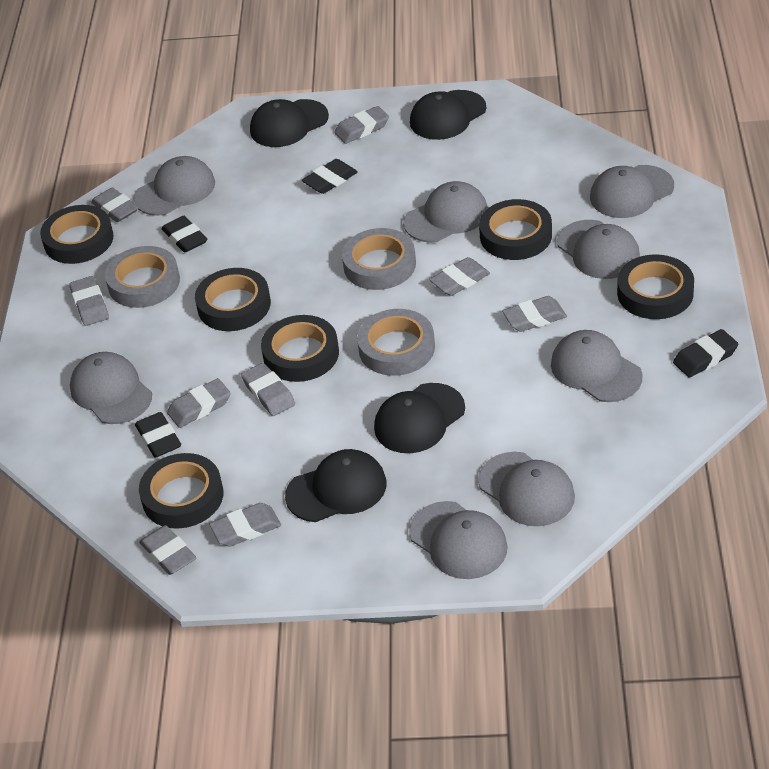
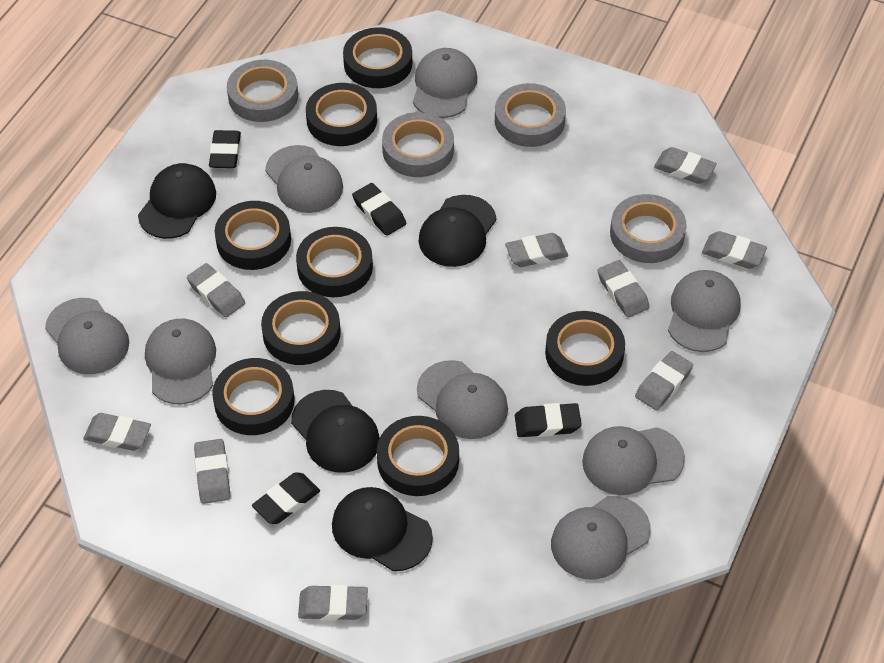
black tape: [40,205,114,264] [139,453,223,529] [195,268,271,331] [261,315,339,382] [479,199,552,260] [617,254,694,319] = 6 -> [212,358,295,435] [215,201,291,270] [261,291,341,365] [296,227,373,297] [306,83,377,146] [343,27,412,88] [377,416,459,496] [545,311,625,386] = 8
grey tape: [105,246,180,308] [342,228,416,290] [357,309,435,376] = 3 -> [227,60,298,122] [382,112,454,177] [495,83,566,147] [610,194,687,263] = 4

